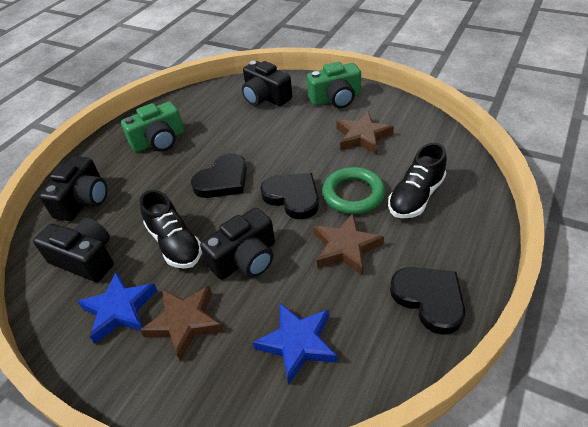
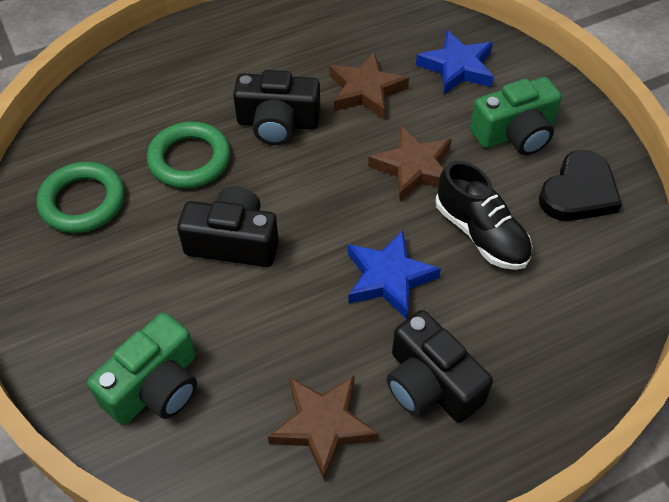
black camera: [33,218,114,282] [39,156,107,221] [200,208,275,280] [242,61,292,106] = 4 -> [177,186,279,267] [233,70,320,145] [387,310,493,423] = 3
black heart: [191,153,247,198] [260,173,319,219] [390,267,465,335] = 3 -> [539,150,622,221] = 1
black shoe: [140,190,202,269] [388,143,447,219] = 2 -> [435,161,532,270] = 1
green ring: [322,167,385,214] = 1 -> [37,162,125,233] [147,122,231,188] = 2

